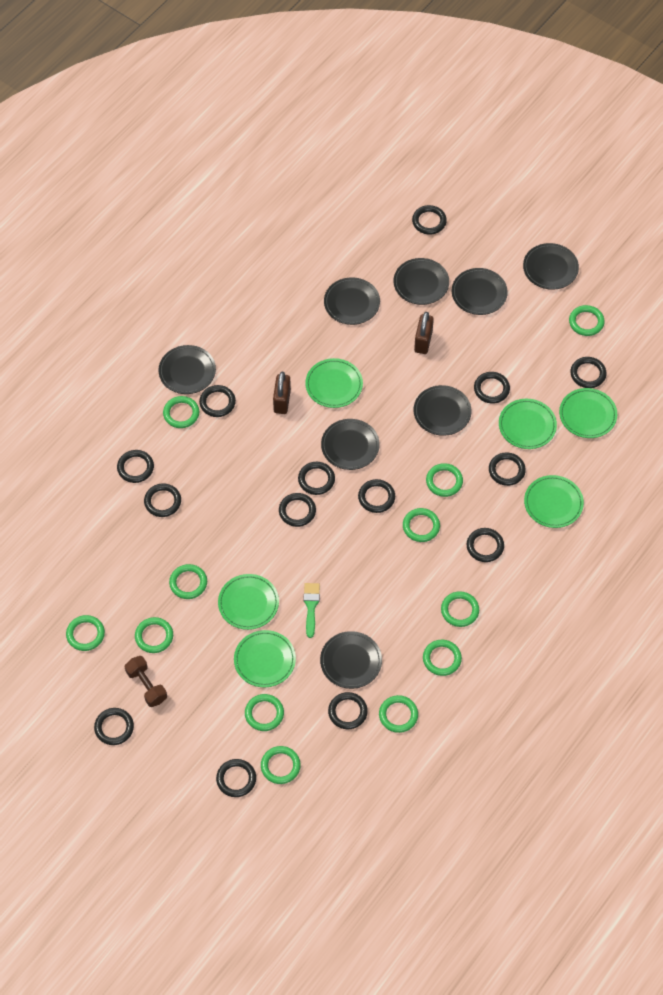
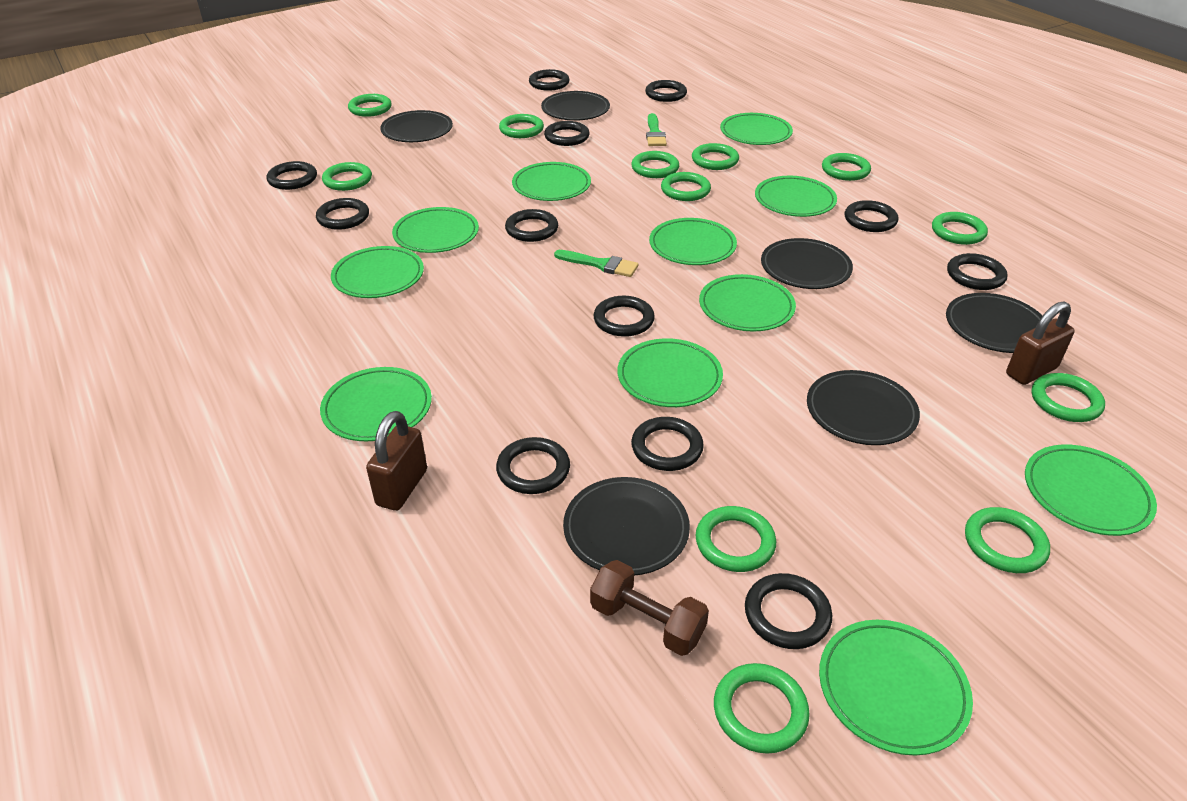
black plate: [158,345,216,394] [320,631,382,689] [321,419,380,470] [324,277,380,325] [394,258,449,305] [414,385,472,436] [452,268,508,315] [523,243,579,290] = 8 -> [380,110,453,142] [541,91,610,121] [563,477,690,575] [761,238,853,289] [807,370,920,445] [946,293,1042,353] = 6
black ring: [94,708,134,745] [117,450,154,483] [144,483,181,517] [199,385,236,417] [216,759,256,797] [279,493,316,527] [298,462,335,495] [328,692,368,729] [358,479,395,513] [412,205,447,235] [467,528,504,562] [474,372,510,404] [489,453,526,486] [570,357,606,388] = 14 -> [266,161,317,190] [316,198,369,230] [496,437,570,494] [505,209,558,242] [529,69,570,91] [544,121,590,146] [594,296,655,337] [631,417,704,471] [645,80,687,102] [745,573,832,649] [845,200,898,232] [947,253,1008,290] = 12
green brush: [303,583,320,638] = 1 -> [554,250,639,277] [646,113,667,146] = 2
green plate: [218,574,279,630] [234,630,296,687] [305,358,363,408] [499,399,557,449] [524,475,584,528] [559,388,617,438] = 6 -> [320,367,432,441] [331,246,424,298] [392,207,479,253] [512,162,591,201] [618,338,723,407] [649,218,737,265] [699,274,796,331] [720,113,793,145] [755,176,837,217] [819,620,973,756] [1025,445,1157,536] = 11

